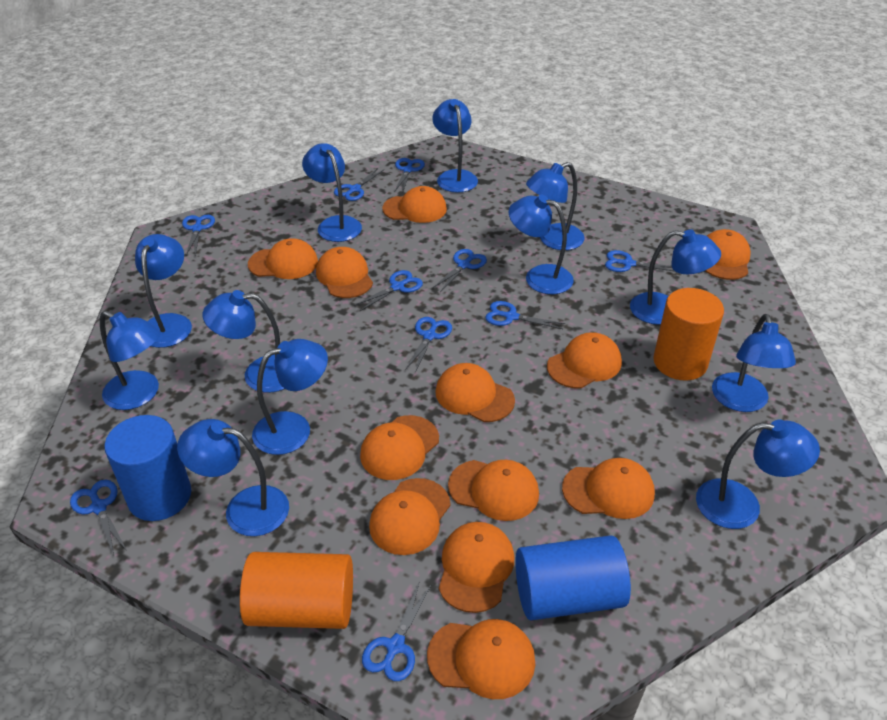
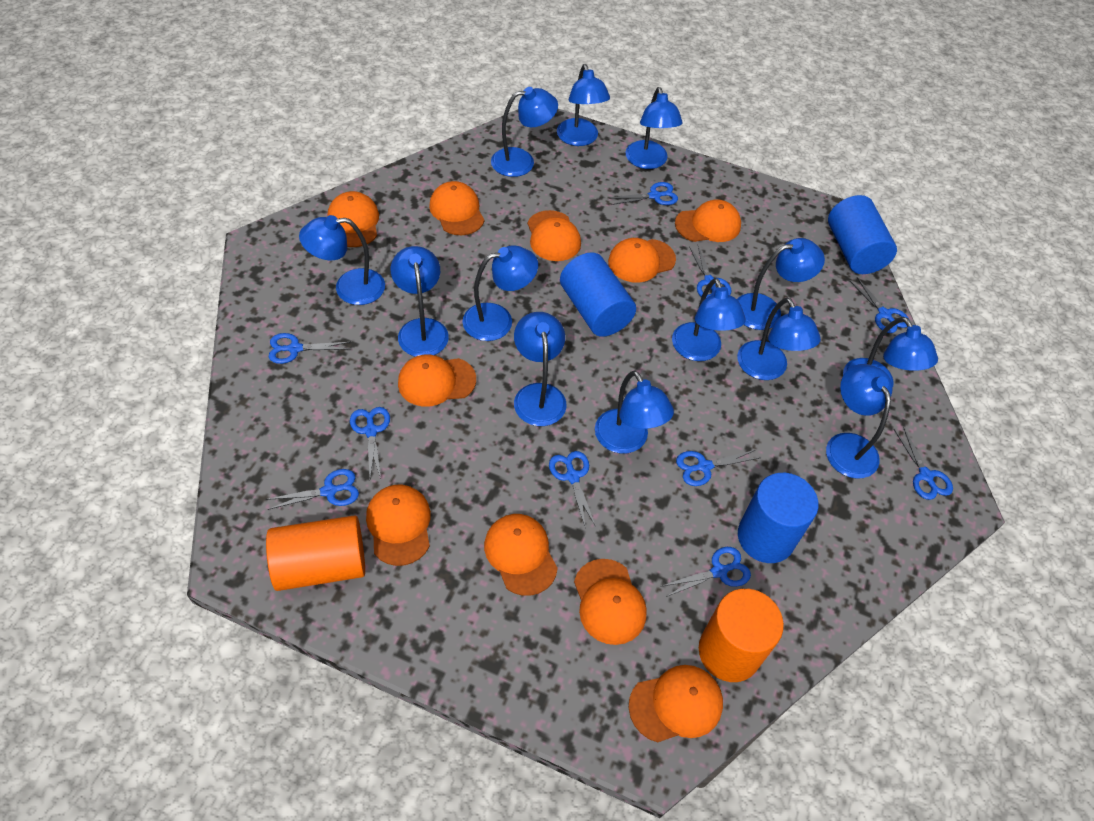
blue cylinder: [104,415,191,521] [515,535,631,621] = 2 -> [560,252,636,337] [738,473,819,563] [828,195,897,274] = 3
blue lamp: [100,311,161,410] [135,234,192,348] [177,419,289,536] [202,290,285,393] [252,339,328,455] [302,143,362,242] [432,99,478,193] [508,194,574,294] [526,162,584,250] [630,229,721,325] [696,420,820,529] [712,314,796,412] = 12 -> [299,215,385,305] [391,246,449,357] [462,245,538,341] [491,87,558,177] [514,312,566,426] [557,64,610,146] [595,371,674,454] [625,87,682,169] [672,278,746,361] [737,238,825,330] [737,298,821,380] [826,364,893,479] [843,317,938,388] = 13
orange cap: [248,238,318,279] [316,247,373,298] [360,415,439,480] [369,478,451,555] [382,186,447,223] [427,619,535,699] [435,363,515,422] [439,522,514,613] [448,460,539,521] [547,332,622,389] [562,458,655,519] [705,229,751,280] = 12 -> [328,191,379,247] [366,485,431,566] [398,355,476,407] [429,181,485,235] [484,514,558,596] [527,210,581,261] [574,559,647,645] [608,238,676,283] [629,665,723,743] [675,200,741,242] = 10

